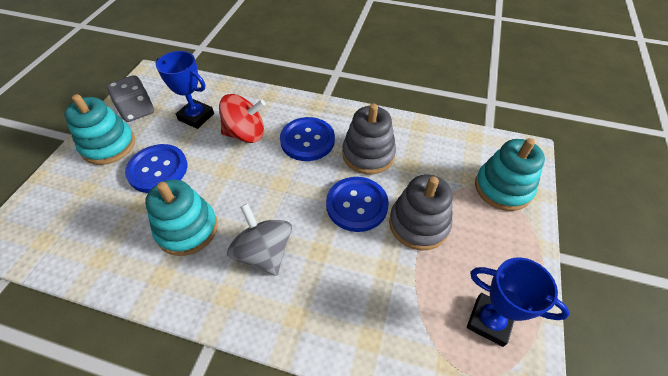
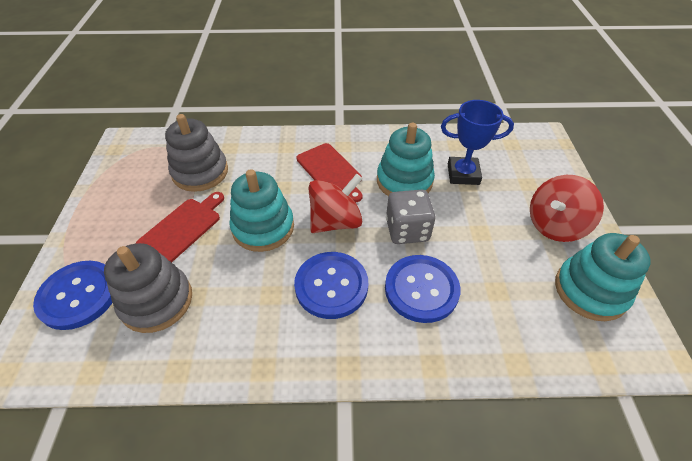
blue trophy: [156,51,214,129] [467,257,570,347] = 2 -> [441,100,514,185] = 1
grey spinning top: [227,204,292,276] = 1 -> none = 0
red cutting board: none = 0 -> [135,192,224,263] [297,143,362,202] = 2
red spinning top: [219,94,266,143] = 1 -> [308,173,362,233] [530,175,604,242] = 2

